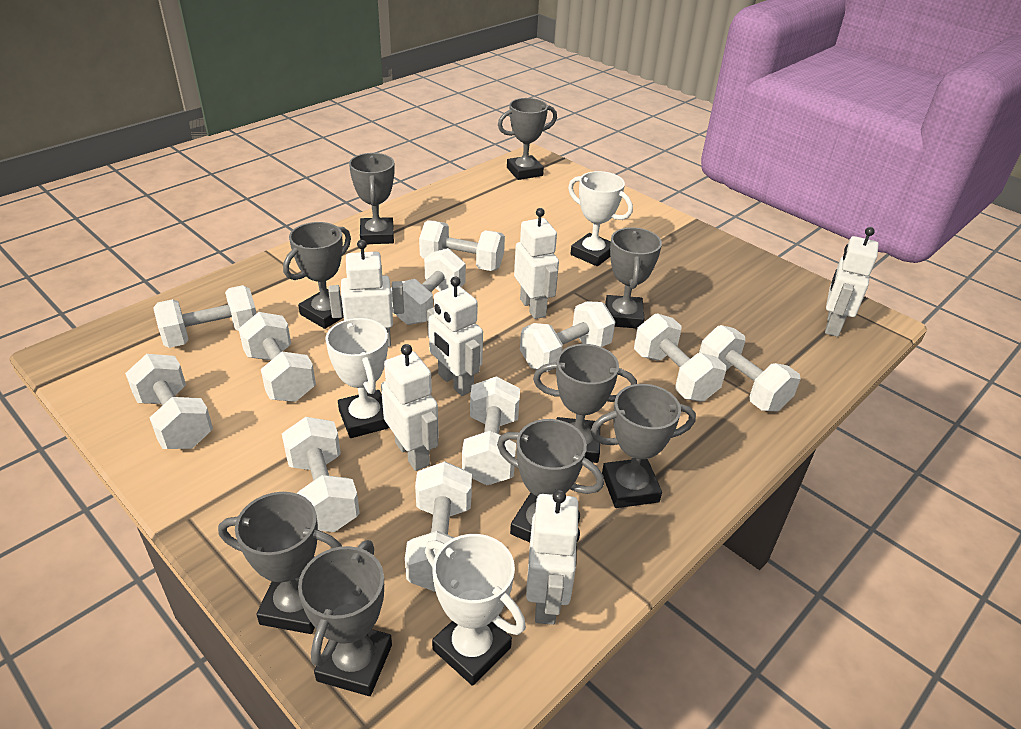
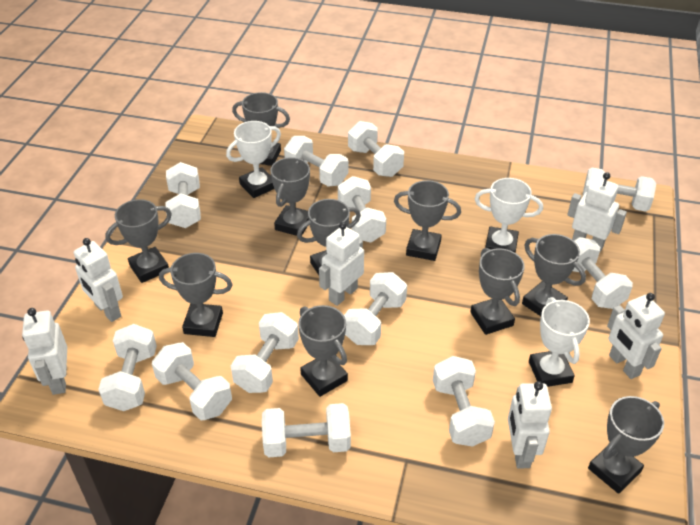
grey trophy: [218,492,342,634] [283,222,351,329] [298,540,392,696] [349,153,394,244] [497,419,604,542] [498,98,557,180] [533,344,637,463] [590,384,696,508] [605,227,662,328] = 9 -> [105,199,172,283] [159,253,233,337] [232,92,290,166] [270,157,310,236] [297,199,361,275] [298,305,348,397] [394,180,461,261] [470,248,525,335] [522,234,586,316] [588,396,664,494] = 10
white dumbbell: [125,354,213,449] [153,285,257,348] [239,312,316,402] [282,417,360,532] [391,248,466,325] [405,461,472,592] [419,220,505,271] [462,376,520,485] [520,301,615,372] [634,313,726,402] [699,325,800,412] = 11 -> [98,324,157,411] [152,342,232,420] [165,162,201,228] [231,312,299,393] [262,403,351,457] [284,136,348,186] [338,176,386,243] [344,272,407,345] [348,121,404,177] [433,356,495,447] [573,237,633,309] [583,168,656,212] = 12

